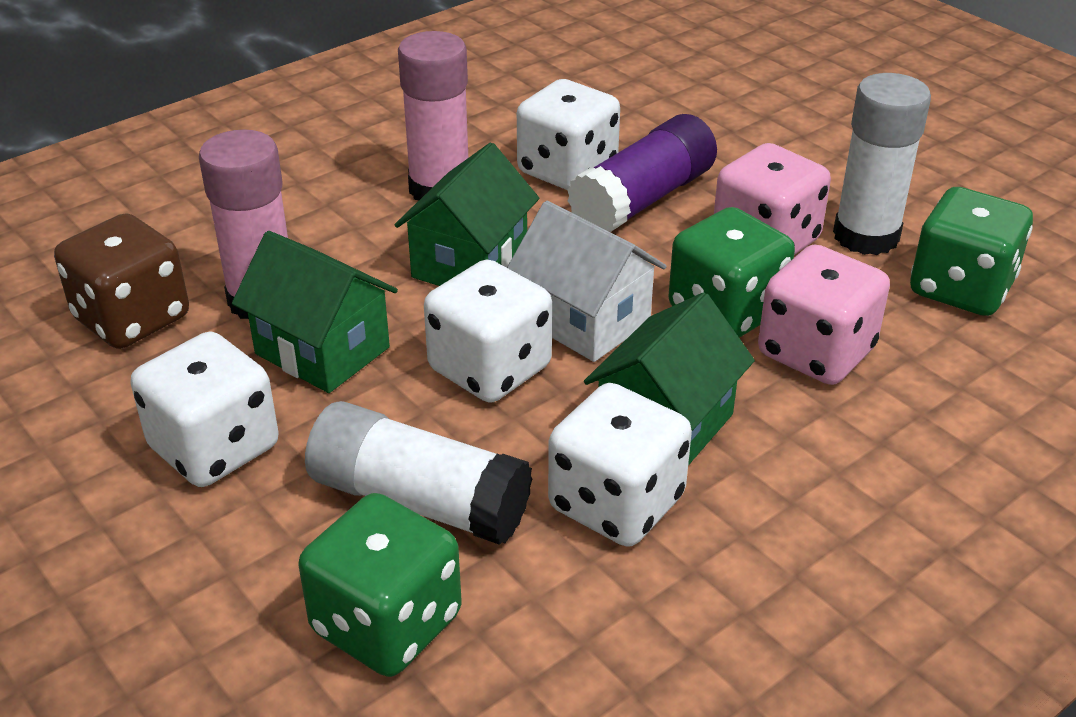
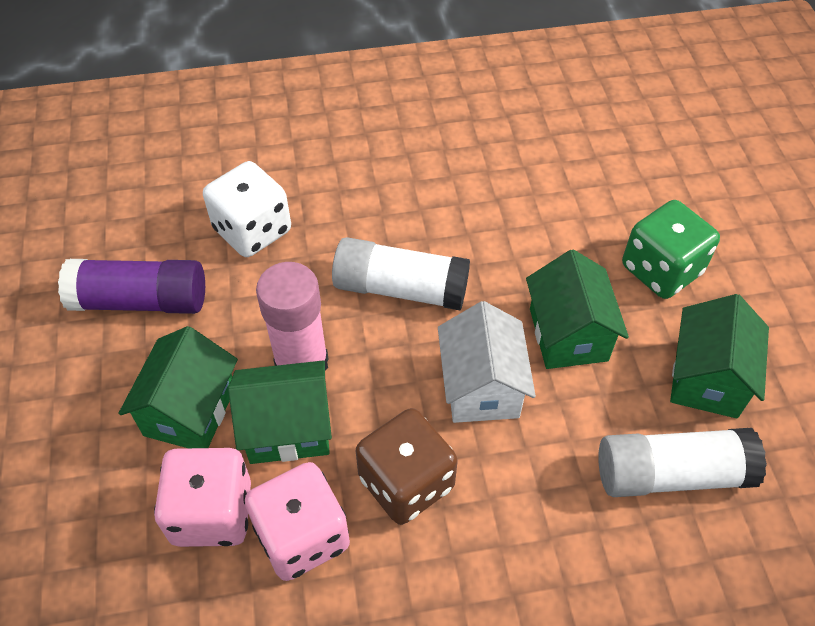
green dice: [298,493,462,677] [668,207,795,338] [910,187,1033,316] = 3 -> [622,200,720,299] = 1
green house: [232,231,398,393] [395,143,539,286] [584,292,755,466] = 3 -> [118,326,238,448] [228,361,332,464] [526,249,629,369] [670,294,769,418] = 4
pink glue stick: [199,130,288,319] [398,31,468,201] = 2 -> [256,262,328,370] = 1
white dice: [130,331,279,487] [424,259,552,403] [517,79,620,190] [548,383,692,547] = 4 -> [203,161,291,257] = 1

